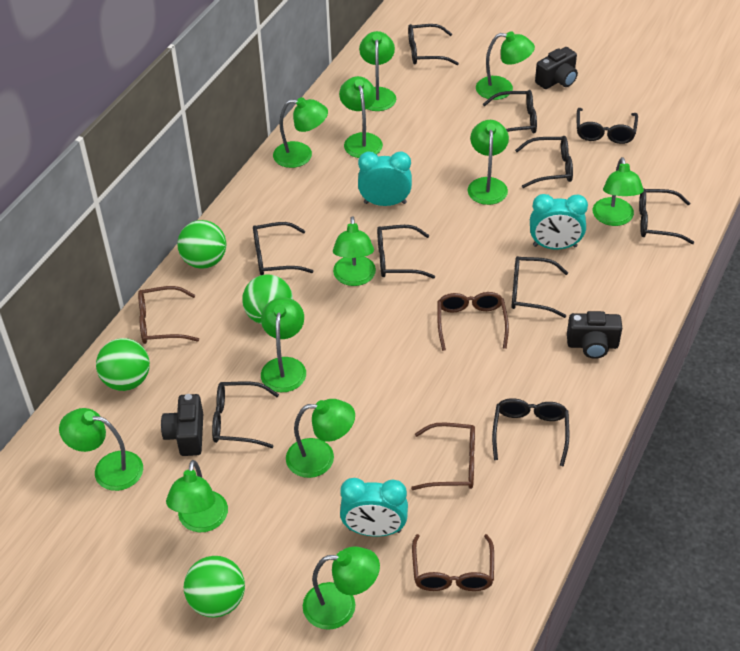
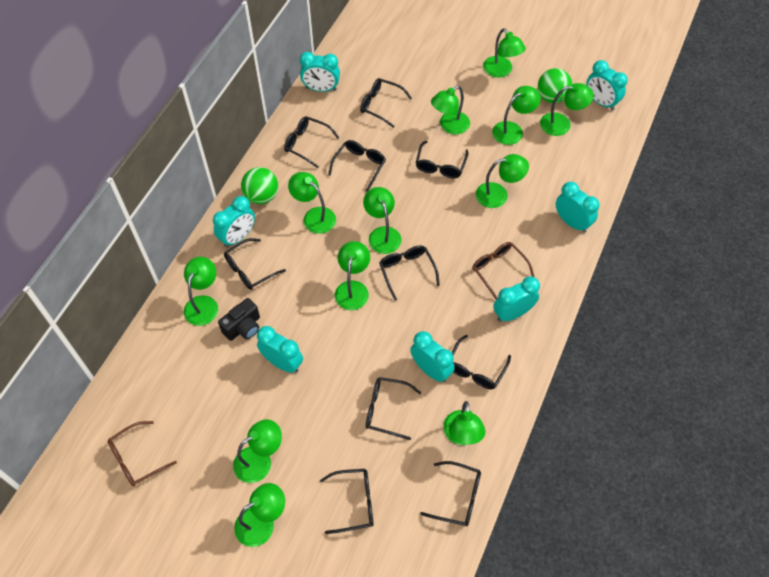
black camera: [161,394,203,456] [535,47,578,89] [567,311,622,359] = 3 -> [218,298,260,341] = 1
brown glasses: [138,286,199,344] [411,423,475,490] [412,534,494,591] [437,292,509,351] = 4 -> [108,421,177,486] [472,242,535,300] = 2
green ball: [96,338,150,391] [177,220,226,269] [184,556,245,618] [242,274,293,324] = 4 -> [241,167,278,204] [538,68,572,103] = 2
turquoise clock: [340,478,408,537] [358,151,412,206] [530,194,588,250] = 3 -> [213,196,255,248] [257,326,303,373] [300,52,340,92] [410,331,455,382] [493,276,540,322] [556,182,600,233] [586,60,628,110] = 7

